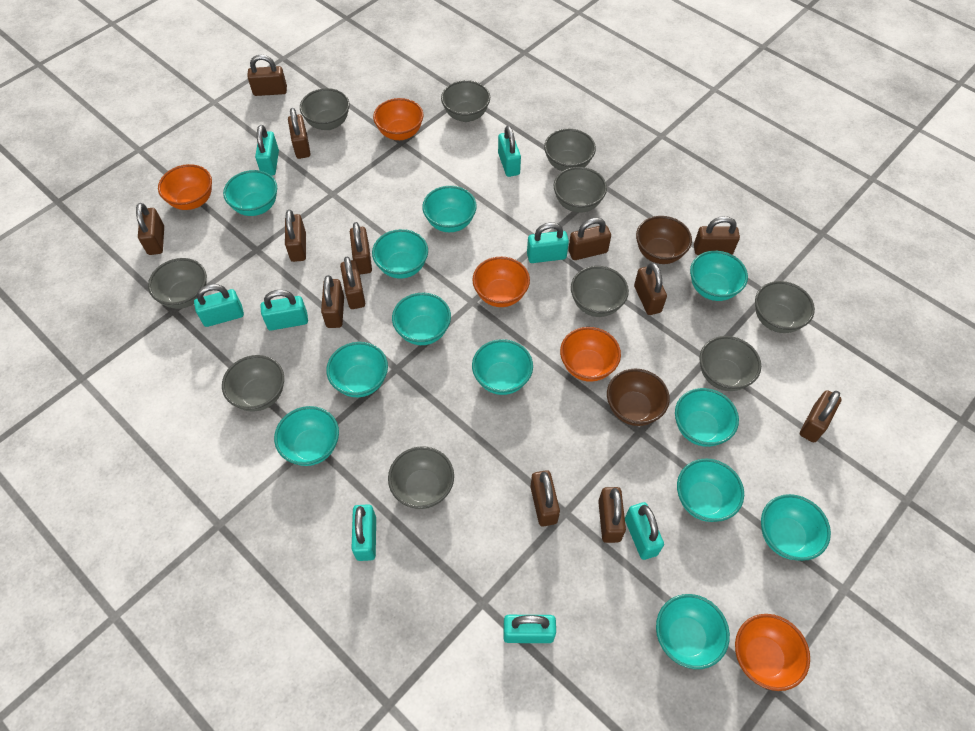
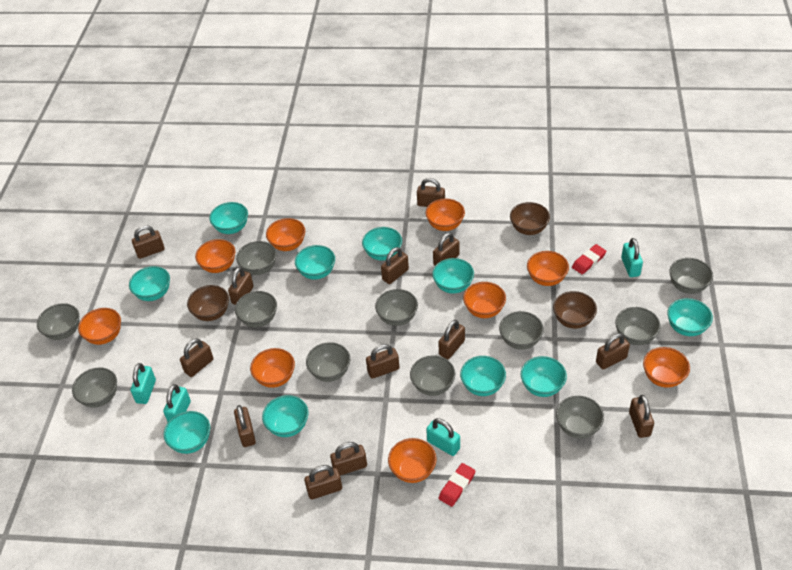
brown bowl: [607,369,670,426] [636,216,692,264] = 2 -> [187,285,229,321] [510,202,550,235] [553,291,597,329] = 3
grey bowl: [148,258,207,309] [222,355,284,412] [300,88,350,130] [388,446,454,509] [441,80,490,122] [544,129,596,171] [554,167,607,213] [571,266,629,317] [699,336,761,391] [755,281,815,333] = 10 -> [37,303,79,340] [72,367,117,408] [235,291,277,328] [236,241,277,275] [306,342,350,382] [375,289,418,326] [410,355,455,396] [499,311,544,350] [556,396,604,439] [615,307,661,345] [669,258,713,294] = 11
orange bowl: [158,164,212,210] [373,98,423,140] [472,256,530,307] [560,327,621,382] [735,614,810,691] = 5 -> [78,308,121,345] [195,239,235,273] [250,348,295,388] [266,218,305,251] [388,438,437,483] [426,199,465,231] [463,282,506,318] [527,251,569,286] [643,347,690,388] = 9
red eraser: none = 0 -> [439,463,475,507] [572,244,606,274] = 2
turquoise bowl: [223,170,277,216] [274,406,339,466] [326,342,388,397] [372,229,428,279] [392,293,451,345] [422,186,477,232] [472,339,533,395] [656,594,730,669] [675,388,739,447] [677,458,744,522] [690,251,748,301] [761,494,831,561] = 12 -> [129,266,170,301] [164,411,210,454] [209,202,248,234] [262,395,309,437] [295,245,335,280] [362,227,402,261] [432,258,474,294] [460,356,506,396] [520,356,567,397] [667,298,713,336] = 10
turquoise padlock: [194,284,244,327] [255,125,279,176] [260,290,308,330] [351,504,376,561] [498,126,521,177] [503,615,556,643] [527,222,569,263] [625,502,664,560] = 8 -> [130,363,156,404] [163,384,191,422] [426,418,460,456] [621,238,643,277] = 4

